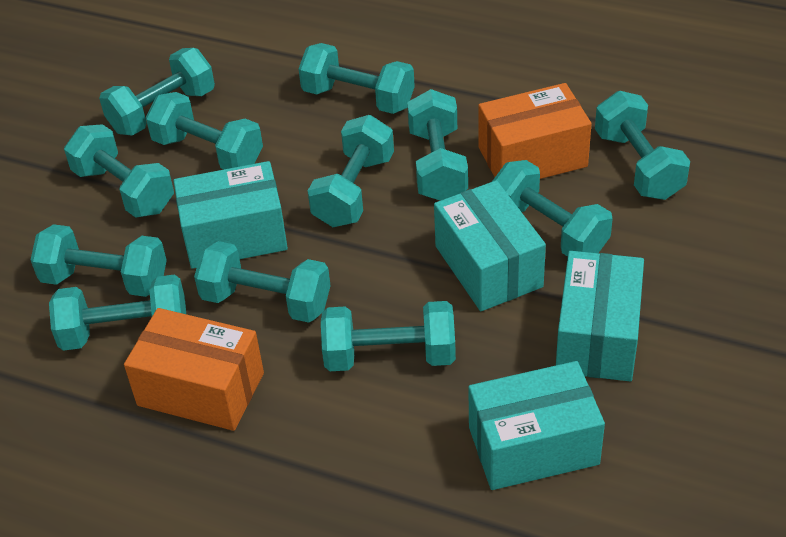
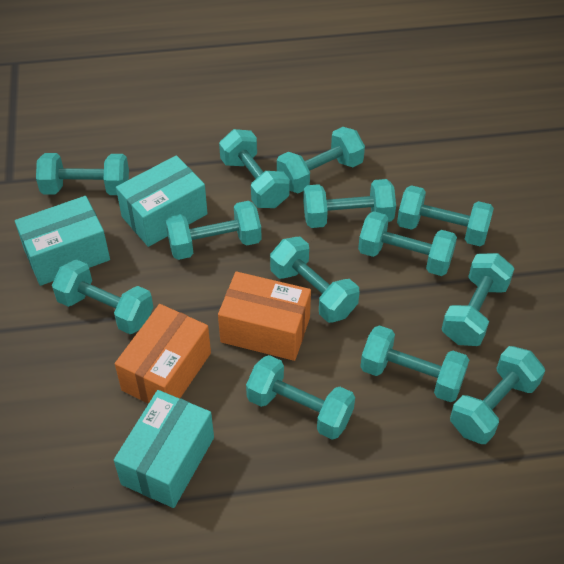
turquoise box: [174,161,288,269] [434,180,546,311] [468,361,605,490] [556,251,644,381] = 4 -> [15,196,110,286] [114,390,214,508] [116,155,208,247] = 3
turquoise dumbbell: [31,224,167,297] [49,275,186,351] [64,124,174,218] [99,48,215,136] [146,92,263,169] [194,241,331,323] [299,43,415,114] [308,115,394,227] [321,301,456,371] [407,89,468,201] [492,160,613,257] [595,91,690,200] = 12 -> [36,153,129,195] [52,259,153,334] [165,201,262,260] [219,129,290,208] [246,355,355,440] [270,237,360,323] [277,127,365,193] [303,179,396,228] [358,211,457,276] [360,325,469,402] [397,185,494,246] [441,253,515,346] [450,346,545,444] = 13

